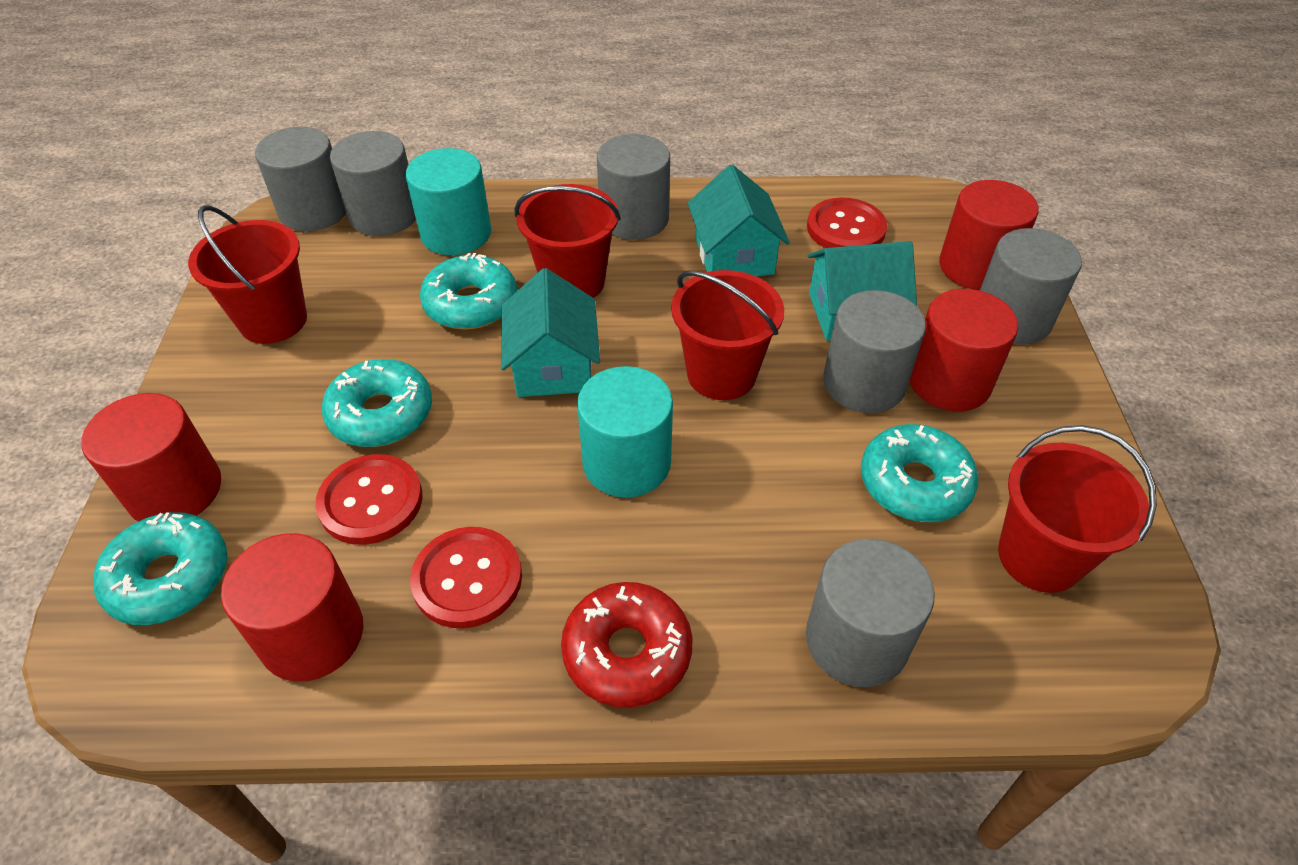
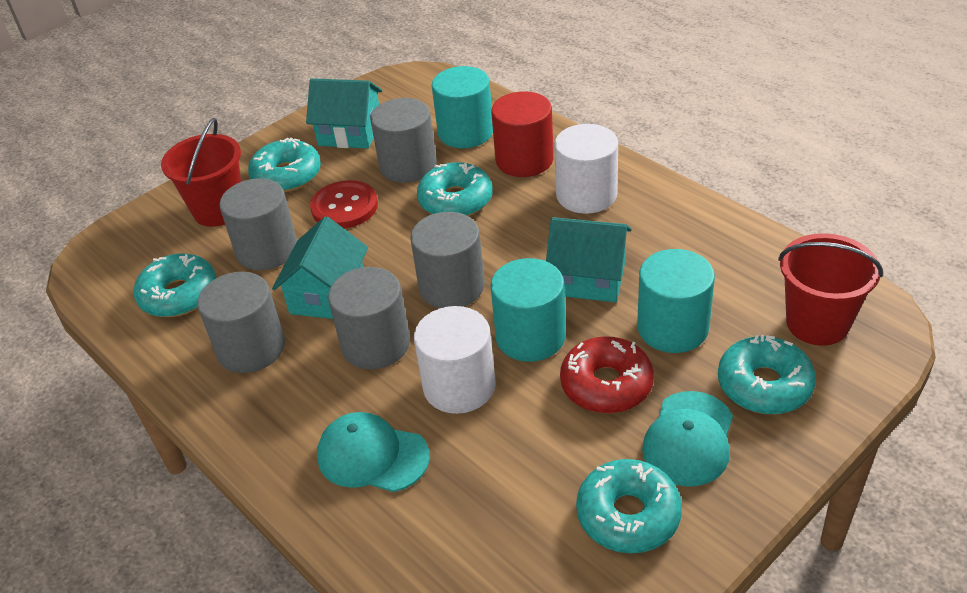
grey cylinder: [255,127,346,231] [330,131,416,236] [597,134,670,240] [806,539,935,687] [823,290,926,413] [980,228,1082,344] = 6 -> [197,272,285,373] [220,178,297,270] [328,267,410,369] [370,98,437,183] [410,212,485,308] = 5
red bucket: [188,205,307,344] [514,184,621,298] [671,270,784,400] [998,425,1157,593] = 4 -> [161,118,241,227] [778,233,883,346] = 2
red button: [316,454,423,545] [410,527,522,628] [807,198,887,248] = 3 -> [310,180,378,228] = 1
red cylinder: [81,393,221,522] [221,533,363,681] [909,289,1018,411] [939,180,1039,290] = 4 -> [491,91,554,177] = 1
turquoise cap: none = 0 -> [317,412,430,492] [642,391,733,487] = 2
turquoise cylinder: [406,148,491,255] [577,366,673,498] = 2 -> [432,66,493,148] [490,258,566,362] [637,249,715,353] = 3
turquoise donut: [93,512,227,625] [322,359,432,447] [420,253,517,330] [861,424,978,522] = 4 -> [134,254,216,317] [248,137,321,192] [417,162,493,216] [576,459,682,554] [718,335,816,414] = 5
white cylinder: none = 0 -> [414,306,496,414] [554,124,618,214] = 2

